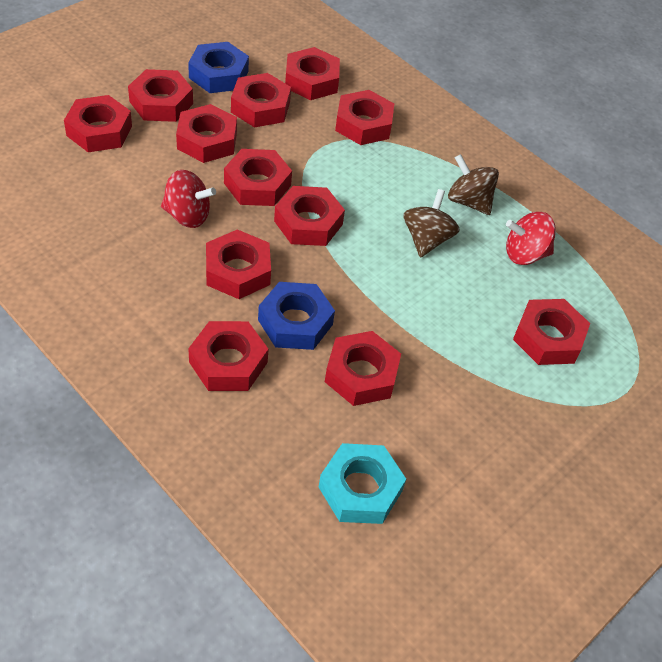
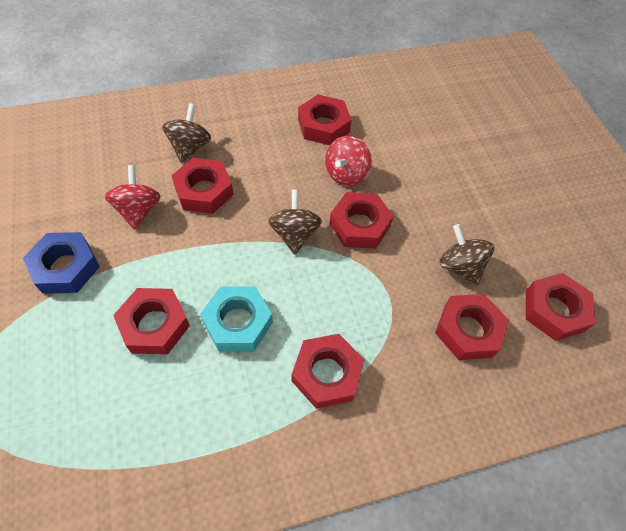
blue nut: [188,42,249,93] [258,282,335,350] = 2 -> [23,232,100,294] = 1
brown spinning top: [403,189,460,258] [448,154,499,215] = 2 -> [162,103,211,163] [268,190,322,255] [440,224,494,286] = 3
red nut: [64,95,132,152] [128,69,193,122] [176,104,237,163] [188,321,269,391] [206,229,271,299] [224,149,292,206] [231,73,291,128] [274,186,345,246] [285,47,340,100] [325,331,401,406] [335,90,394,145] [513,299,590,365] = 12 -> [113,288,190,354] [171,158,234,214] [292,334,365,409] [298,95,352,145] [329,192,394,249] [435,294,509,360] [526,273,595,341] = 7

